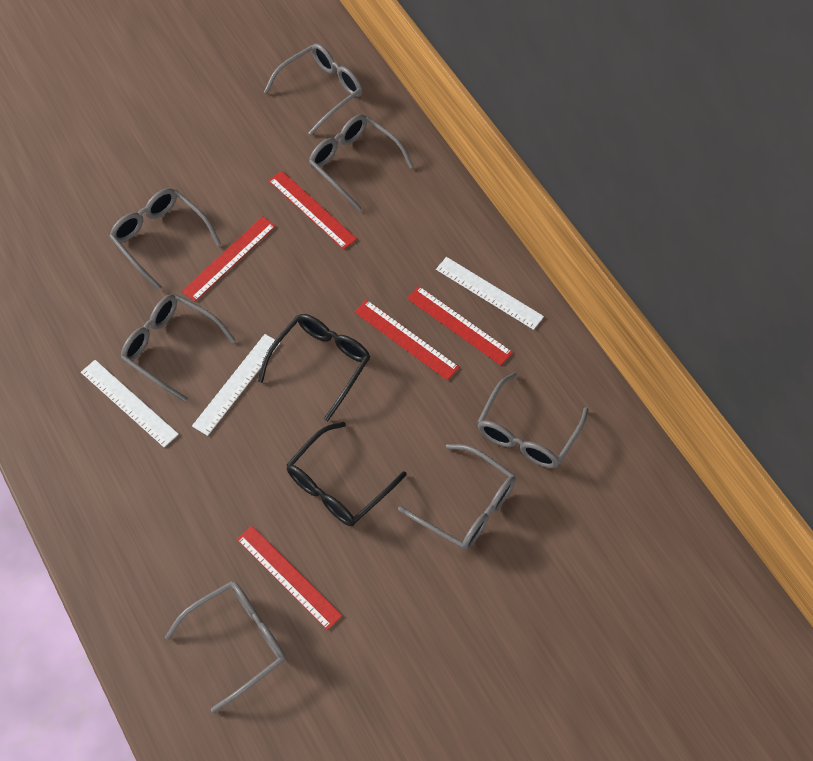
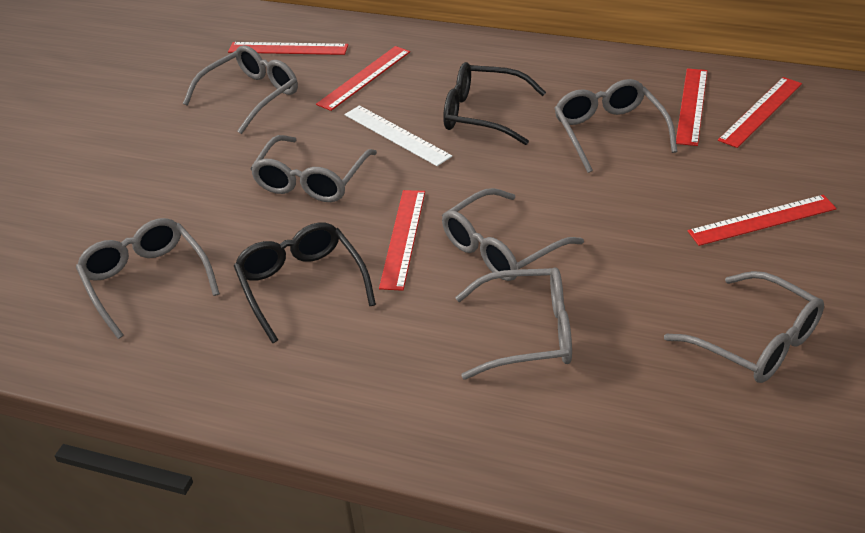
red ruler: [182,216,276,302] [237,526,343,630] [268,171,357,249] [355,300,459,380] [407,286,513,365] = 5 -> [228,42,348,55] [316,46,410,111] [379,190,425,291] [676,68,707,146] [688,195,837,246] [718,77,802,148] = 6
white ruler: [81,360,179,448] [192,334,280,436] [436,257,544,330] = 3 -> [345,105,452,166] = 1

